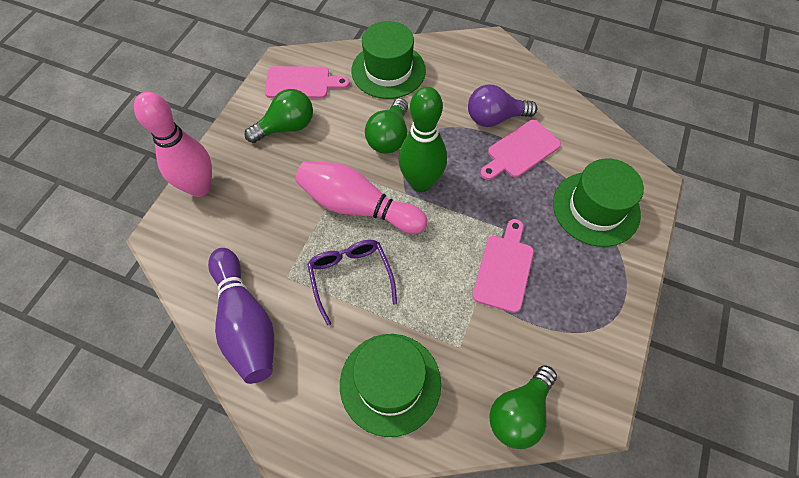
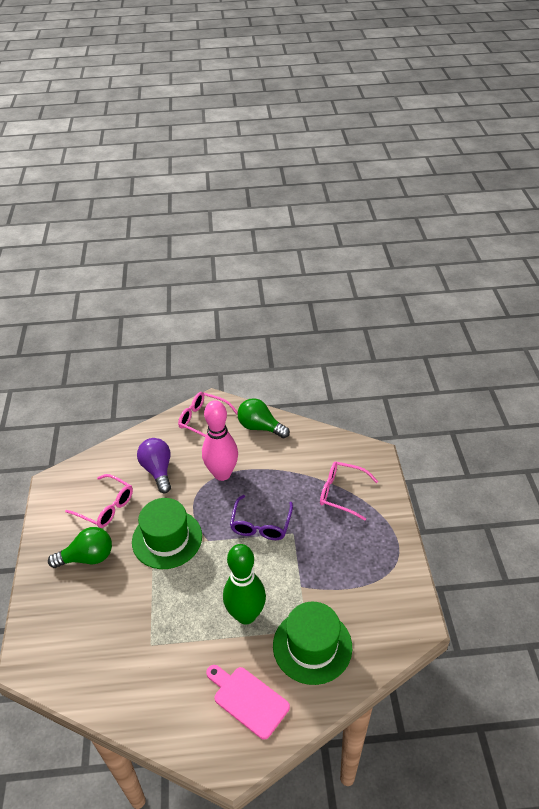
green hat: [340,334,441,437] [351,21,426,99] [553,158,644,247] = 3 -> [132,498,202,569] [273,602,352,685] = 2
green light bulb: [245,89,313,143] [365,98,408,153] [490,365,557,449] = 3 -> [48,527,112,568] [237,398,290,438] = 2
pink bowling pin: [134,92,212,197] [295,161,427,234] = 2 -> [202,400,238,481] = 1
pink cutting board: [265,66,350,99] [472,219,534,313] [480,120,561,180] = 3 -> [206,665,290,740] = 1
pink glasses: none = 0 -> [65,474,133,528] [178,392,238,438] [320,461,378,521] = 3
purple bowling pin: [208,248,274,384] = 1 -> none = 0

